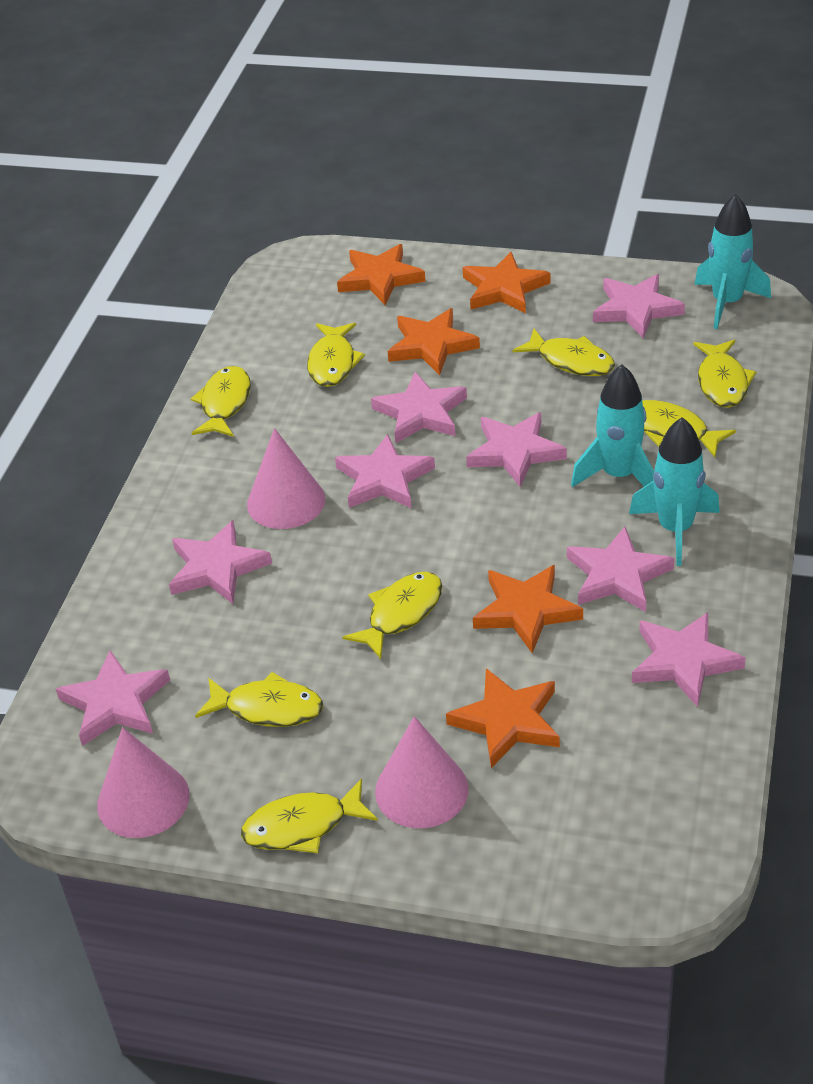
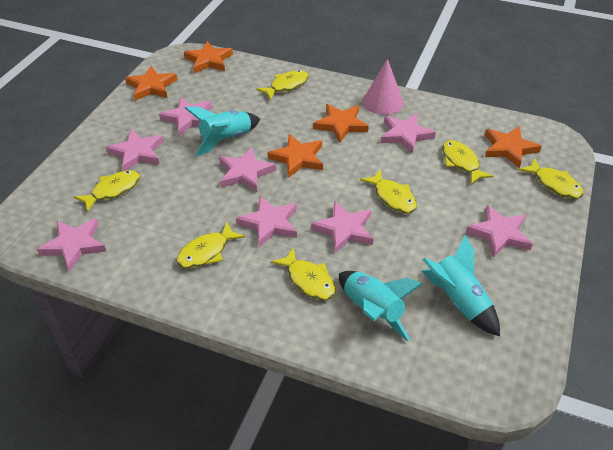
pink cone: [97,727,189,838] [247,428,325,529] [375,716,468,828] = 3 -> [363,59,404,115] = 1
yellow fish: [191,366,251,437] [195,672,323,727] [241,778,378,853] [307,323,365,387] [342,572,442,659] [512,329,615,376] [642,400,736,457] [693,340,756,408] = 8 -> [74,170,140,212] [176,222,245,268] [256,70,309,100] [271,247,336,300] [360,169,417,214] [442,140,493,184] [518,158,584,199] = 7

